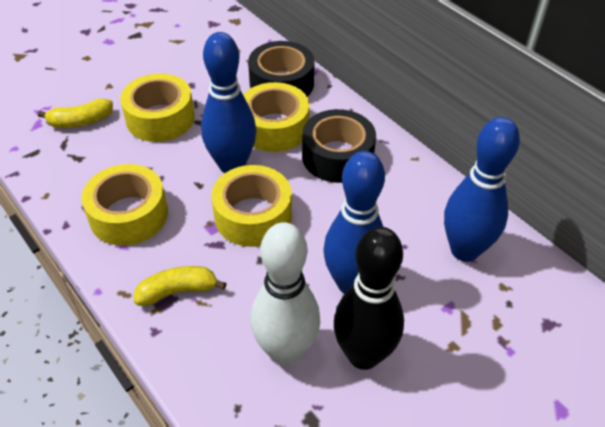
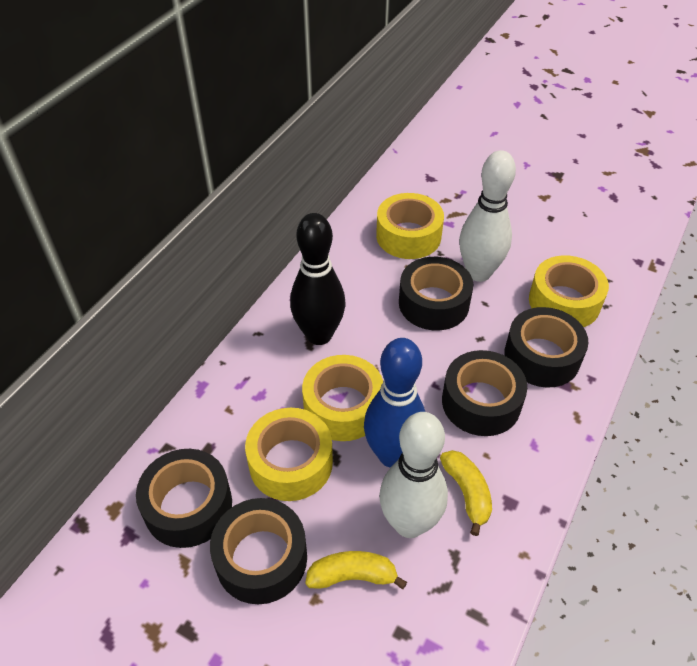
black tape: [248,41,315,96] [302,109,376,183] = 2 -> [136,449,232,548] [210,498,307,604] [399,257,473,330] [442,350,527,436] [504,307,588,387] = 5
blue bowling pin: [201,32,257,173] [323,151,385,294] [444,117,520,262] = 3 -> [364,338,425,468] = 1
white bowling pin: [251,222,320,366] = 1 -> [379,412,448,538] [459,150,516,282] = 2

